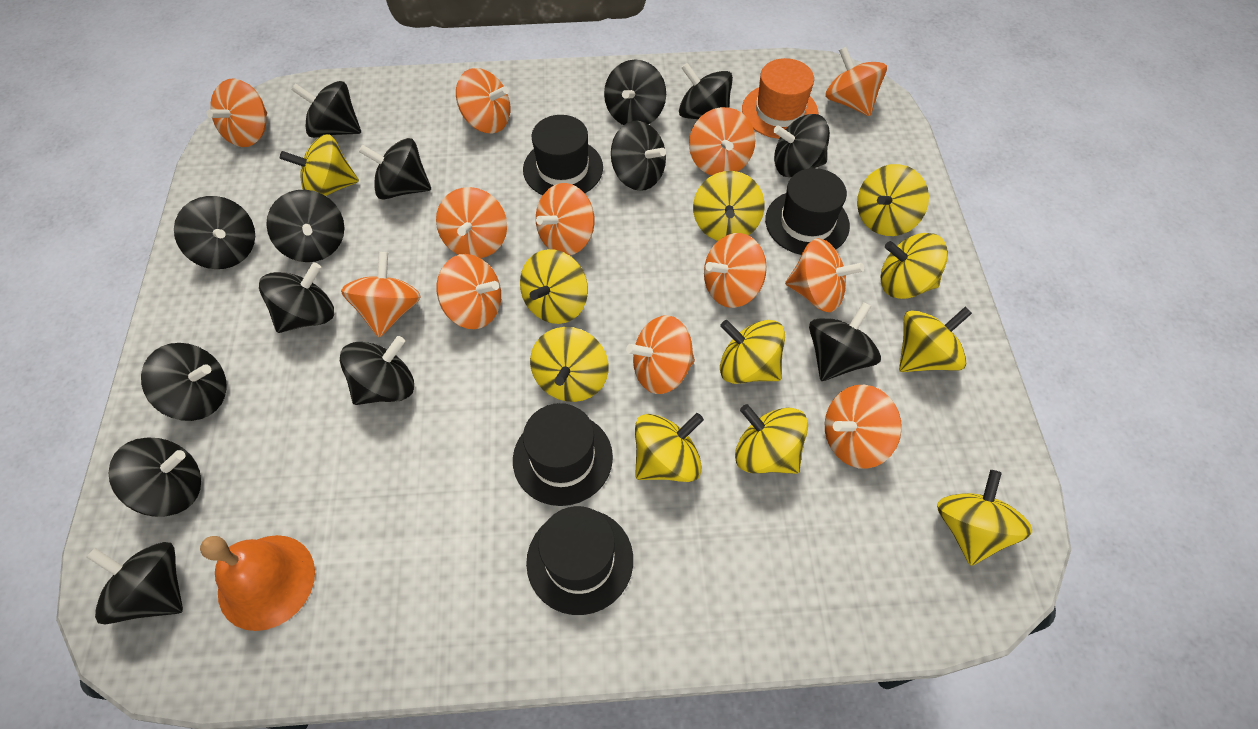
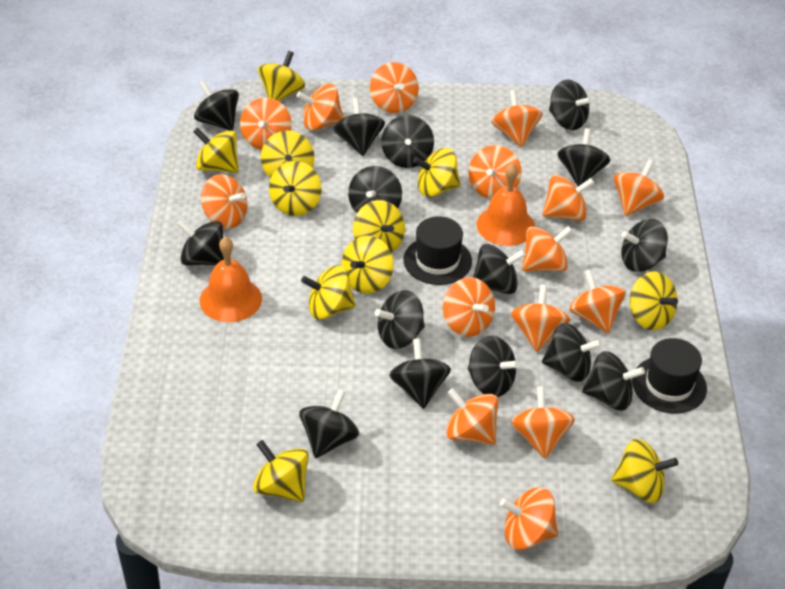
black hat: [513,403,613,506] [523,115,603,195] [526,506,633,615] [765,168,850,255] = 4 -> [403,216,472,285] [632,338,707,413] = 2
black spinning top: [86,542,183,624] [109,438,201,517] [141,343,227,421] [174,196,255,269] [259,262,334,333] [266,190,344,262] [291,81,361,138] [340,336,414,405] [359,138,431,199] [604,60,666,125] [611,121,666,191] [679,63,733,119] [773,114,830,178] [809,302,881,381] = 14 -> [176,220,224,265] [194,80,239,131] [299,389,359,458] [333,98,385,156] [348,166,402,213] [375,290,425,349] [381,115,434,168] [389,339,451,409] [468,336,520,397] [473,244,526,294] [542,323,602,382] [549,80,592,130] [557,128,610,186] [582,351,645,411] [621,219,668,272] = 15
orange bell: [200,535,315,631] = 1 -> [200,237,262,322] [477,163,535,246] = 2
orange hat: [742,58,818,139] = 1 -> none = 0
orange spinning top: [206,78,267,147] [341,252,421,337] [436,187,507,258] [437,254,501,329] [456,68,510,134] [536,183,594,255] [626,315,695,394] [689,107,755,175] [704,233,767,308] [785,238,864,312] [825,47,887,116] [825,385,902,469] = 12 -> [201,174,247,229] [240,98,292,150] [297,84,344,130] [370,62,419,113] [443,277,495,337] [446,388,498,445] [468,145,522,199] [491,90,543,147] [500,487,558,550] [511,285,570,352] [511,386,575,459] [522,226,573,272] [542,175,594,221] [569,269,626,334] [614,159,664,216] = 15

